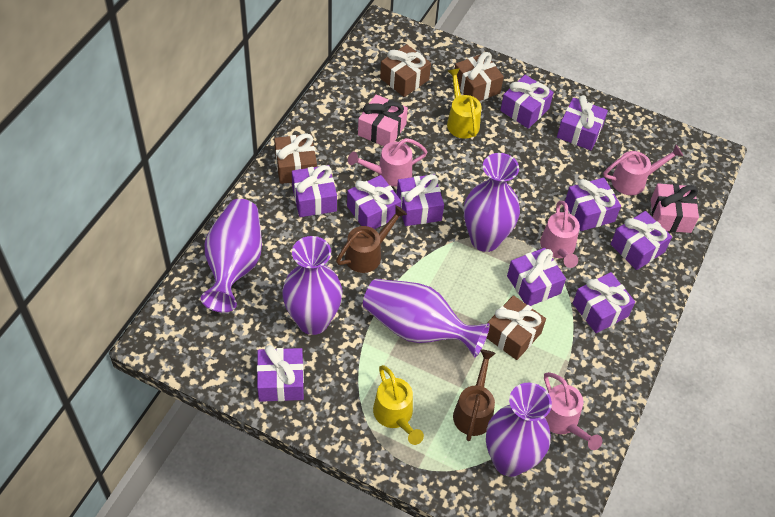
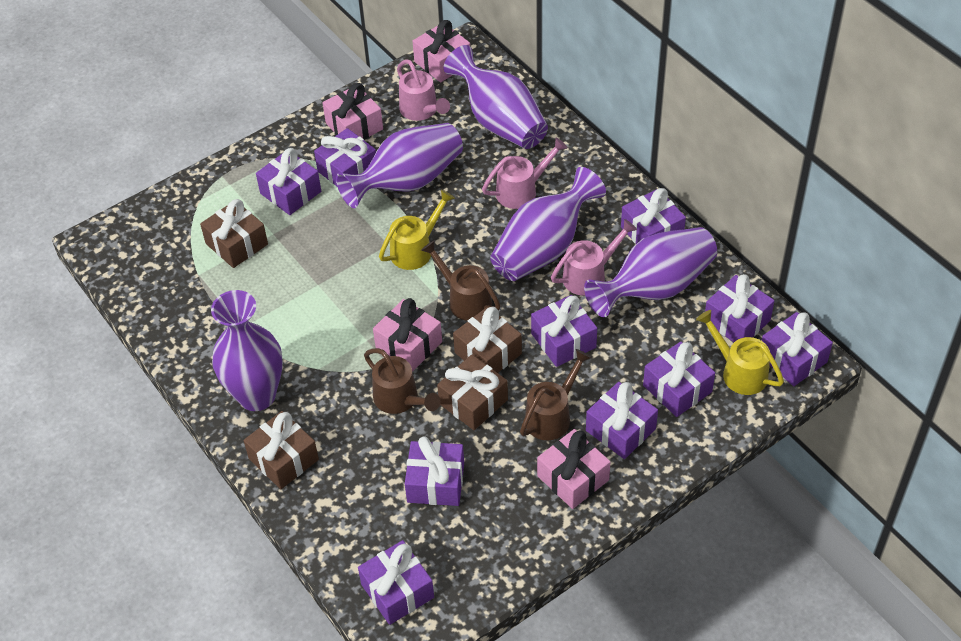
brown watering can: [336,205,407,273] [453,350,496,441] = 2 -> [364,348,441,414] [421,240,501,321] [520,349,592,440] = 3
pink gift: [358,95,408,146] [651,183,699,233] = 2 -> [323,83,383,140] [373,298,442,372] [413,20,470,82] [537,429,610,509] = 4
pink watering can: [348,138,427,186] [540,201,580,268] [544,372,602,450] [604,145,683,195] = 4 -> [397,59,450,121] [482,137,568,209] [551,219,637,296] = 3

